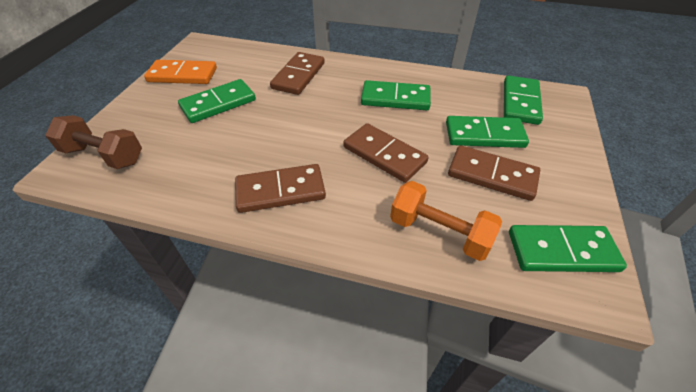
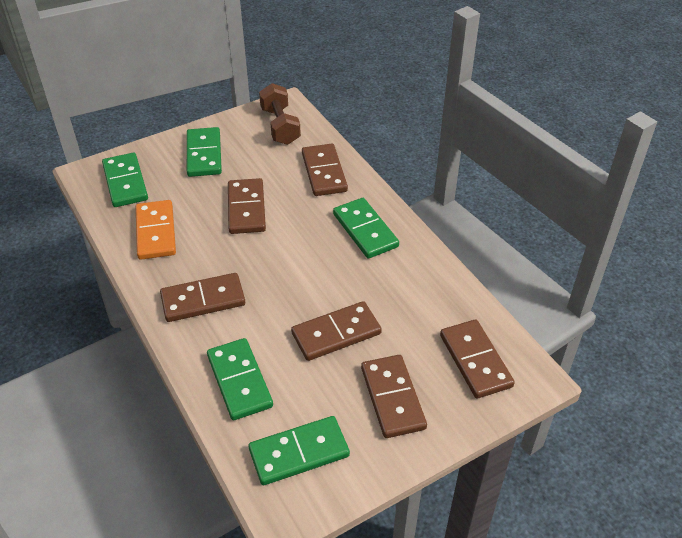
brown domino: [235,164,326,213] [270,52,325,95] [344,123,429,183] [448,145,540,201] = 4 -> [160,273,245,322] [228,178,266,234] [291,301,382,361] [302,144,348,196] [361,355,427,438] [440,320,515,398] = 6
orange dumbbell: [390,181,502,261] = 1 -> none = 0

